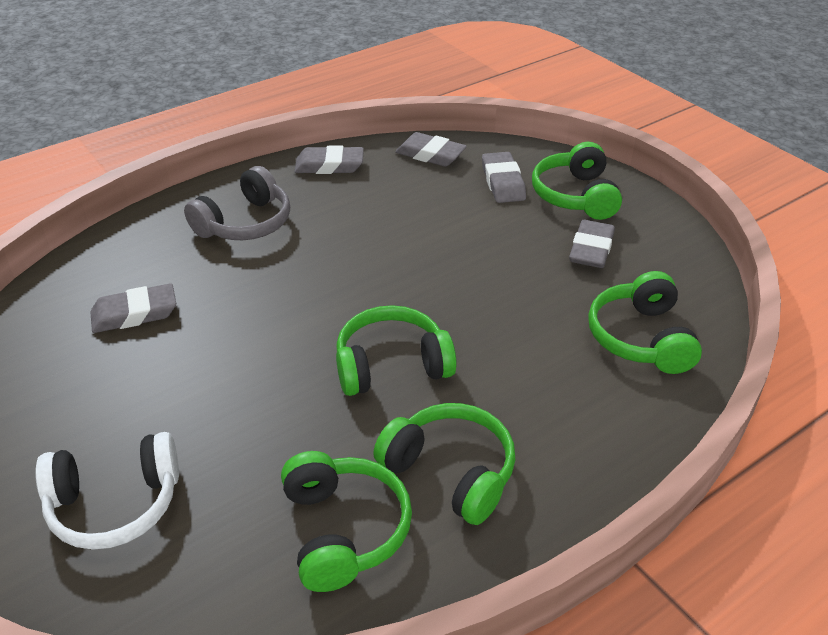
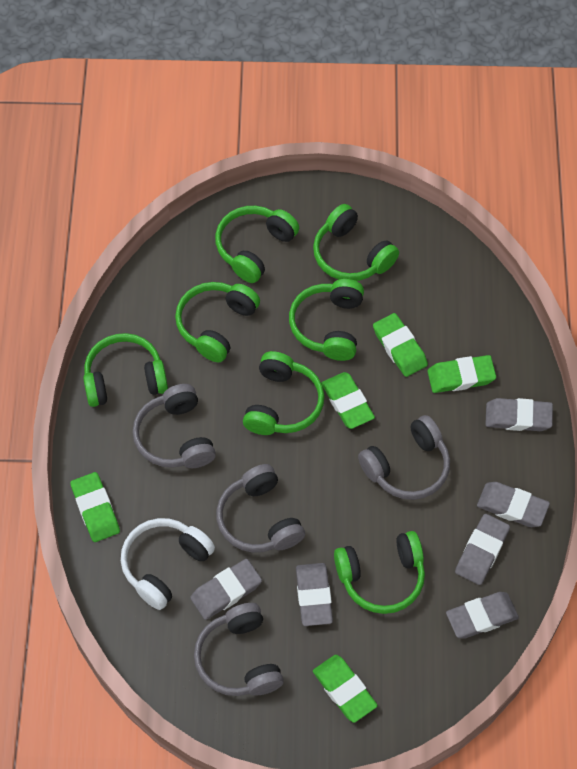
green eraser: none = 0 -> [70,472,120,542] [313,655,378,723] [321,372,375,429] [373,313,428,377] [427,355,496,393] = 5
green headphones: [281,451,412,592] [336,305,457,396] [373,403,515,525] [532,142,622,220] [588,271,702,374] = 5 -> [83,333,168,407] [175,282,260,362] [215,206,299,283] [243,351,325,435] [289,279,364,361] [313,204,399,281] [334,531,425,614] = 7
grey eraser: [90,283,176,333] [294,146,364,174] [395,132,467,167] [482,152,526,203] [569,220,615,268] = 5 -> [190,559,262,620] [296,563,333,626] [446,592,519,639] [455,514,510,585] [477,482,550,527] [485,398,553,431] = 6
grey headphones: [184,166,290,240] = 1 -> [132,384,216,468] [194,603,284,696] [216,464,305,553] [358,415,450,500] = 4

